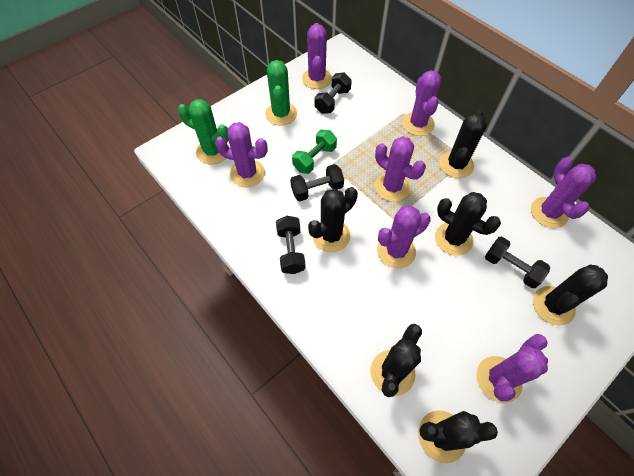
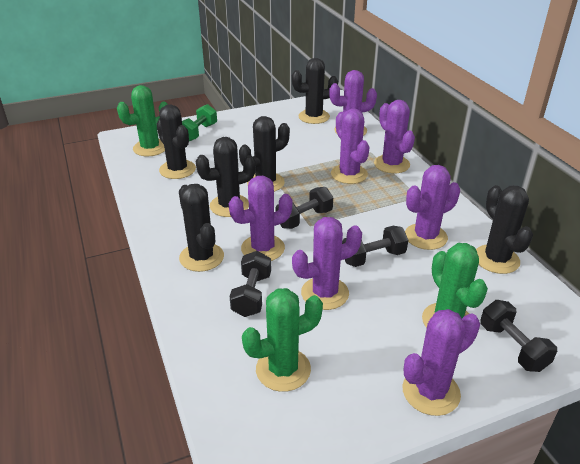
green cactus: [178,99,229,164] [265,60,297,126] = 2 -> [117,85,168,157] [242,288,323,392] [422,243,488,328] = 3

